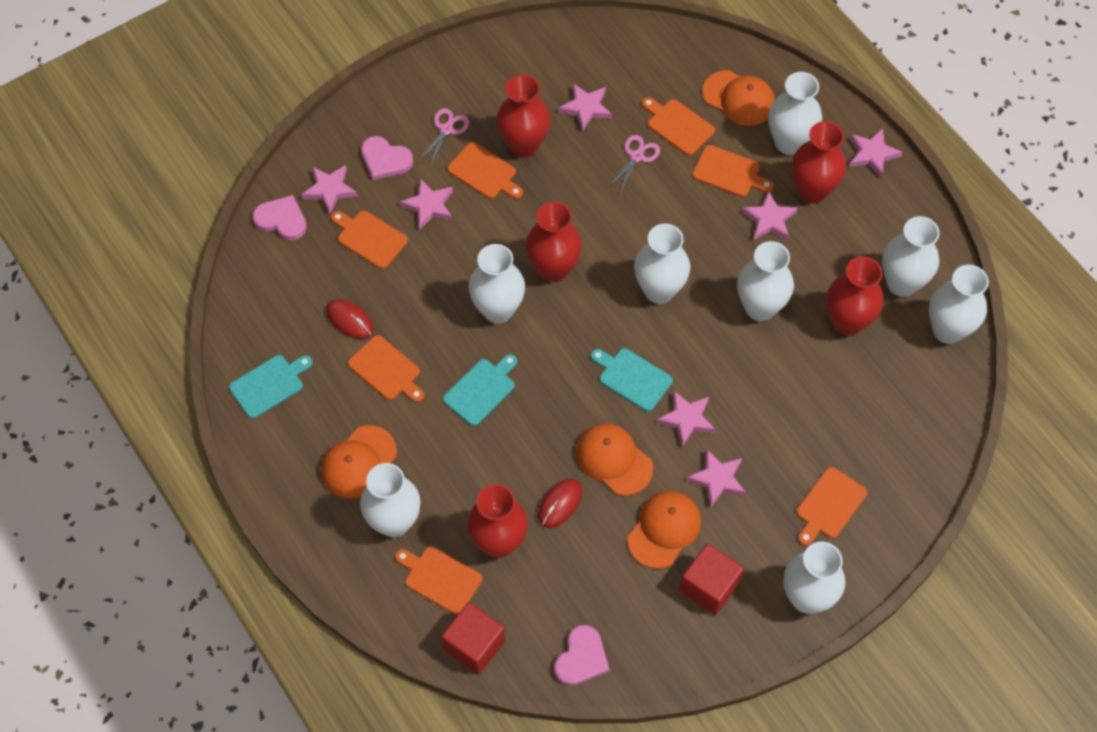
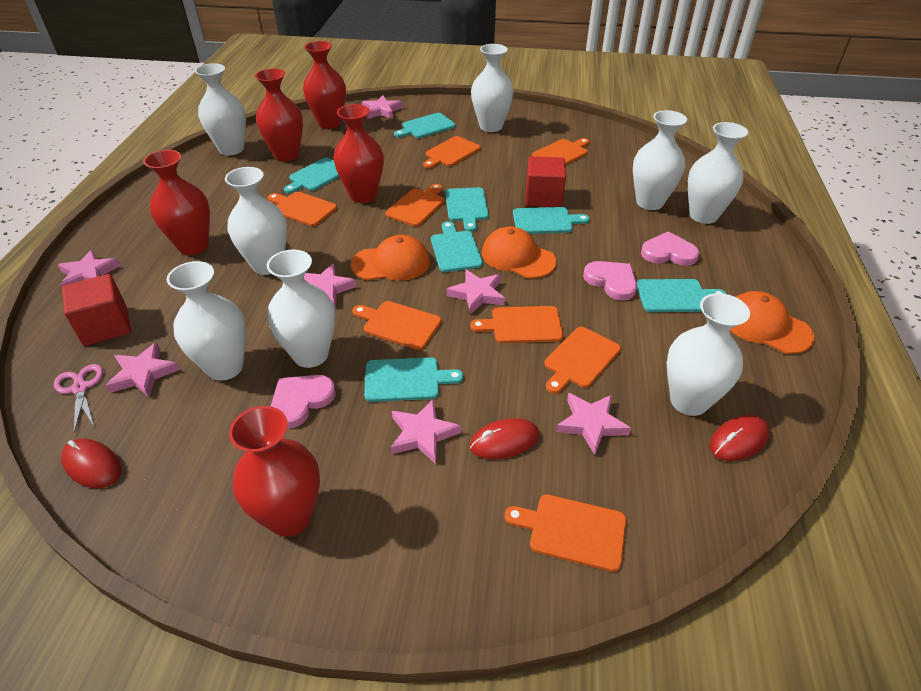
orange cap: [321,425,397,499] [576,423,653,496] [627,491,701,569] [702,70,775,126] = 4 -> [351,235,430,281] [482,226,557,279] [730,291,814,354] = 3
orange cutting board: [331,210,408,269] [348,335,424,402] [395,546,482,615] [447,142,523,199] [642,97,715,156] [692,145,774,197] [796,467,867,546] = 7 -> [268,192,337,226] [352,301,441,350] [386,184,445,226] [423,136,481,169] [470,306,563,343] [505,494,626,572] [532,138,589,165] [544,327,621,394] = 8
pink scissors: [418,108,469,168] [608,135,660,194] = 2 -> [54,364,103,433] = 1
red mouse: [326,299,373,339] [538,479,582,528] = 2 -> [61,439,121,488] [470,418,539,460] [710,415,769,461] = 3
turquoise cutting board: [229,355,313,419] [443,354,517,426] [591,348,673,412] = 3 -> [284,158,339,194] [364,357,463,402] [394,113,455,138] [431,221,483,272] [445,187,489,232] [513,207,590,234] [637,279,726,312] = 7

